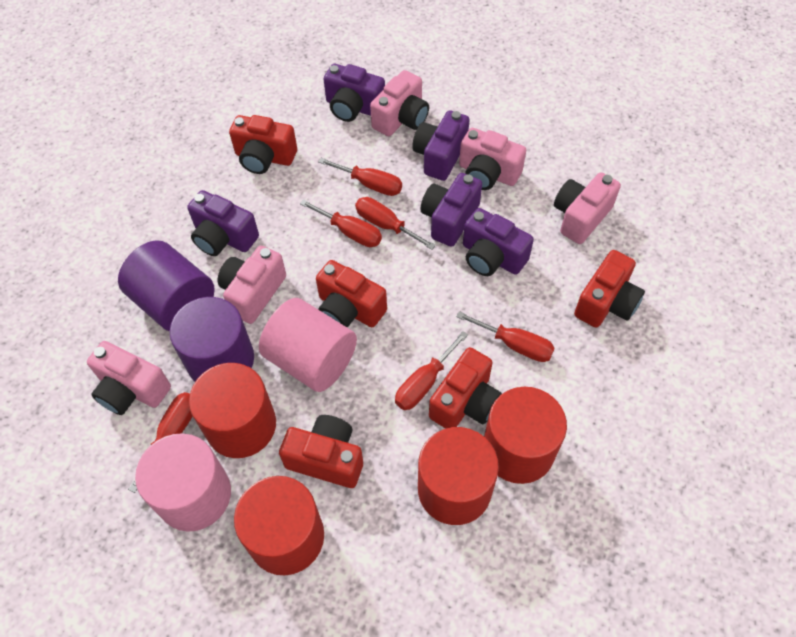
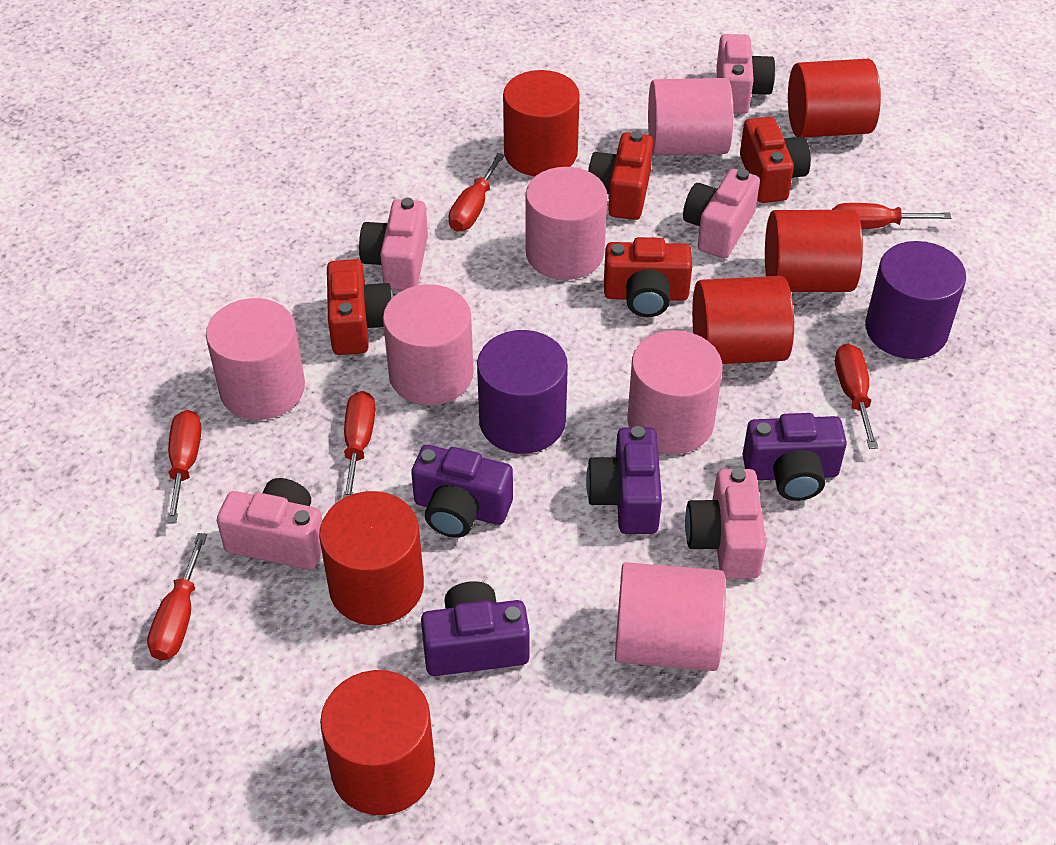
pink cylinder: [135,433,231,532] [259,298,357,392] = 2 -> [206,298,305,420] [383,284,474,405] [525,167,607,280] [615,562,726,671] [627,330,722,454] [648,78,733,155] = 6
purple camera: [187,190,259,256] [324,64,385,122] [412,110,470,181] [421,173,482,247] [463,208,534,276] = 5 -> [411,445,513,538] [421,581,530,676] [586,426,662,534] [743,413,847,501] = 4
red camera: [229,115,297,174] [279,415,363,488] [316,260,387,328] [429,347,502,429] [574,250,645,328] = 5 -> [327,259,393,355] [588,131,653,220] [604,237,692,317] [740,117,811,203] = 4
red cylinder: [189,363,276,458] [234,476,324,575] [418,427,499,525] [484,387,567,484] = 4 -> [319,491,424,625] [320,670,435,815] [503,70,580,176] [692,276,794,364] [765,210,863,292] [788,59,881,137] = 6

